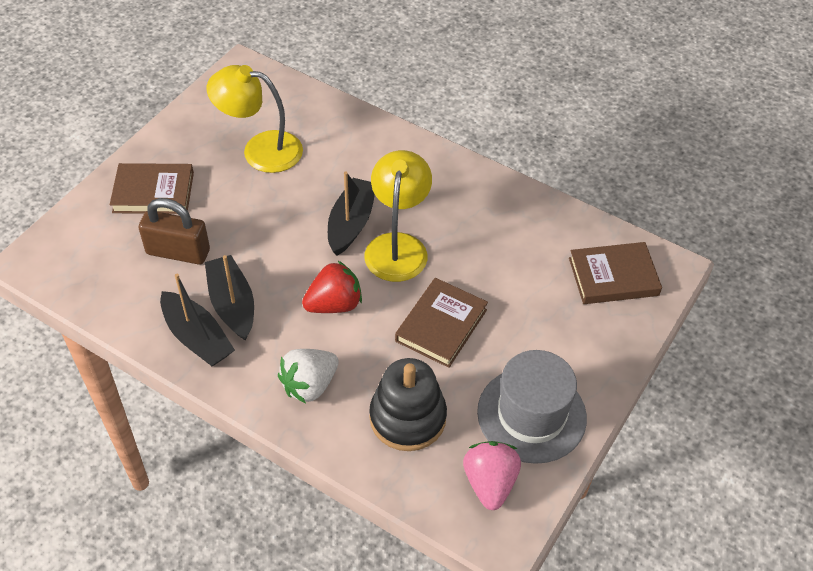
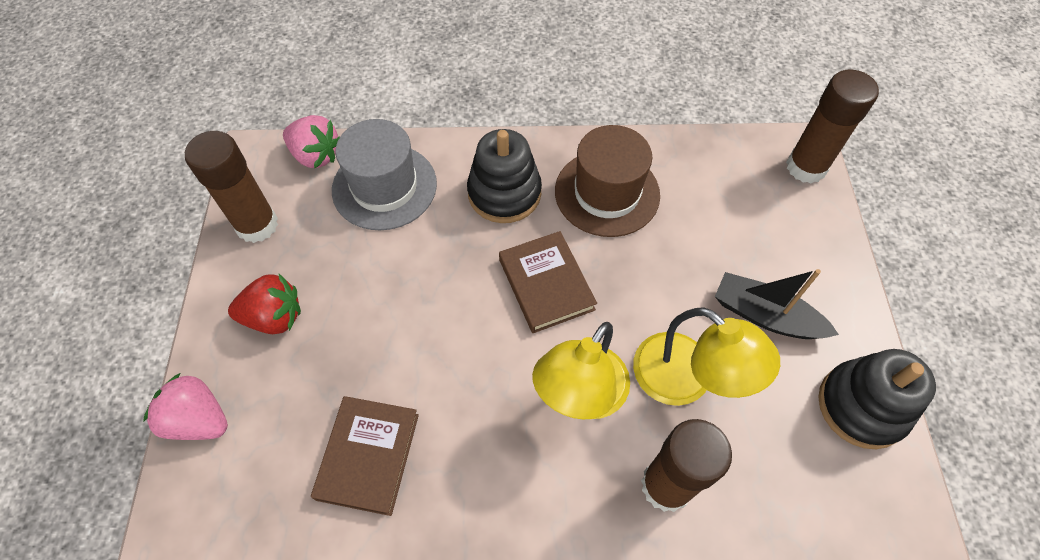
black boat: [160,274,235,366] [205,255,254,340] [328,172,375,256] = 3 -> [715,269,839,339] = 1
black stacking toy: [369,358,447,451] = 1 -> [467,129,542,223] [818,349,936,449] = 2
brown book: [110,163,194,214] [395,278,488,368] [569,242,662,304] = 3 -> [311,396,419,516] [499,231,597,333] = 2
brown glue stick: none = 0 -> [185,131,278,243] [641,419,732,512] [786,70,879,183] = 3
brown hat: none = 0 -> [555,125,660,237] = 1
brown padlock: [139,198,210,265] = 1 -> none = 0
pink strawberry: [463,441,521,510] = 1 -> [144,373,228,440] [283,115,340,169] = 2
white strawberry: [278,349,339,404] = 1 -> none = 0

